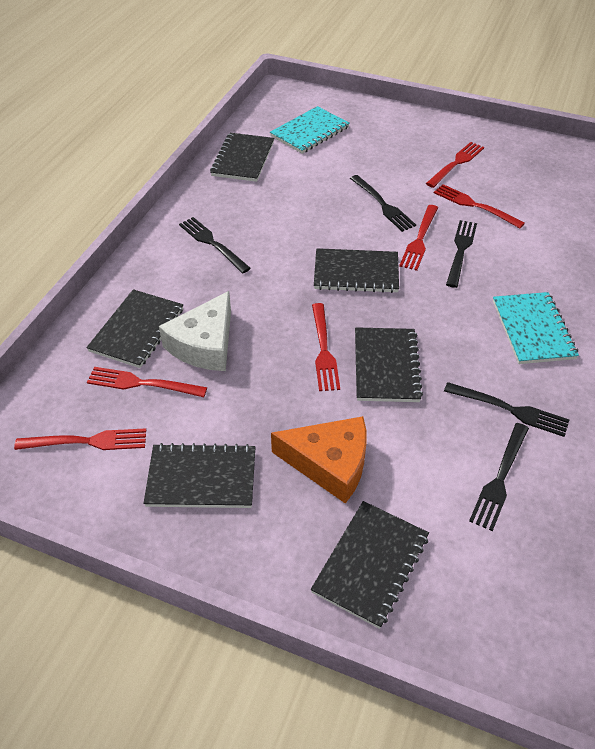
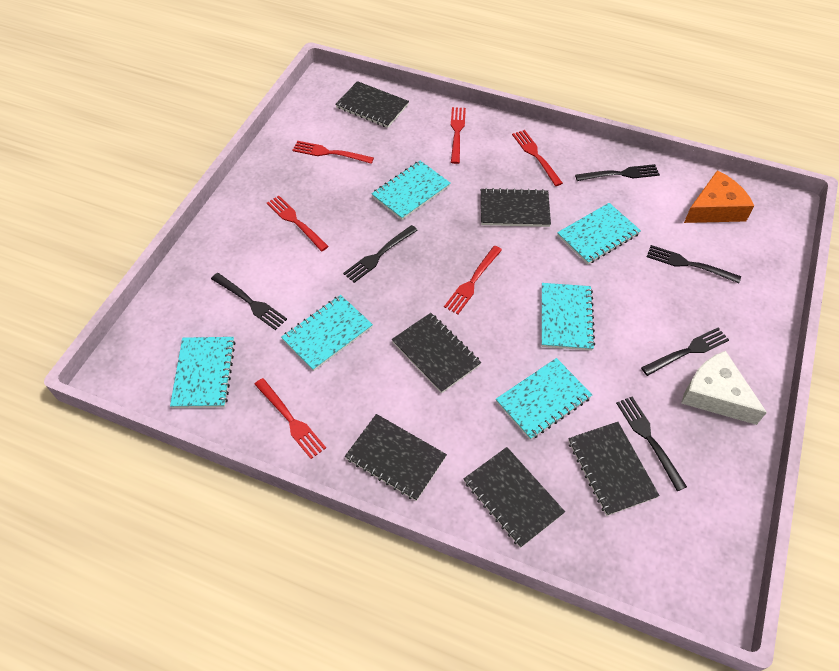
black fork: [179,217,251,273] [350,175,416,232] [444,382,569,437] [446,220,477,288] [469,423,529,531] = 5 -> [211,273,287,330] [343,225,418,283] [575,164,660,181] [616,397,687,491] [641,328,729,376] [647,245,741,283] = 6
turquoise notebook: [270,106,350,154] [493,292,579,364] = 2 -> [170,337,235,408] [281,295,373,371] [371,161,451,220] [496,358,592,440] [542,283,595,351] [557,203,641,264] = 6

